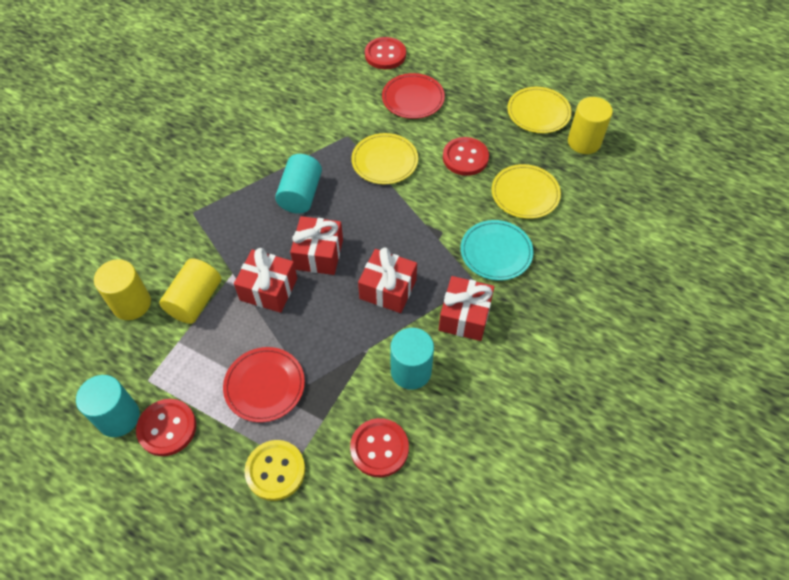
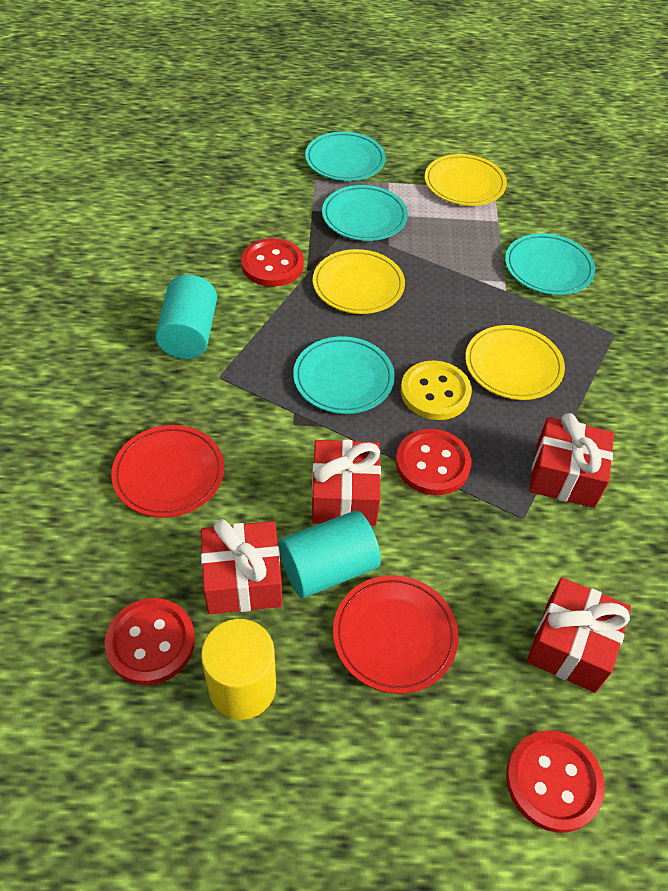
turquoise cylinder: [76,375,140,437] [275,154,322,214] [390,328,434,390] = 3 -> [155,275,217,359] [279,511,381,598] = 2
turquoise plate: [461,220,534,281] = 1 -> [293,336,395,414] [305,132,386,181] [322,185,408,241] [505,233,595,295] = 4
yellow cylinder: [94,259,151,320] [159,258,221,324] [568,97,613,154] = 3 -> [201,619,276,720] = 1

